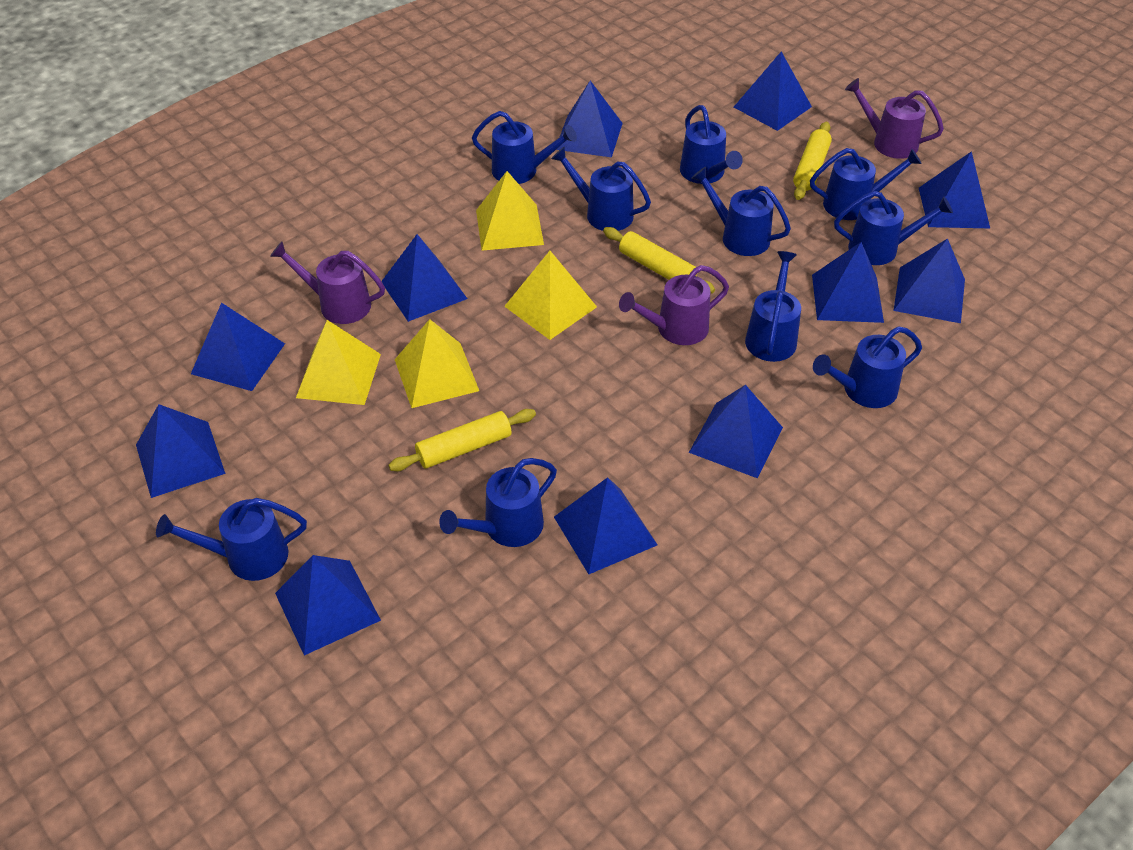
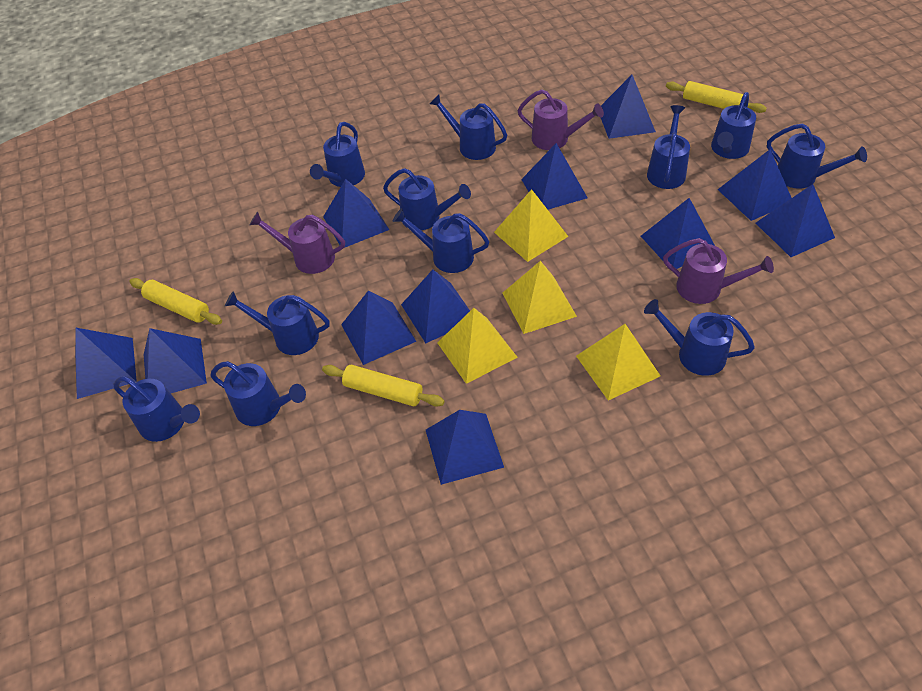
blue watering can: [156,498,307,581] [439,458,557,547] [472,111,577,184] [551,146,651,231] [680,105,743,184] [691,167,791,256] [745,251,801,362] [810,148,922,220] [813,326,922,408] [834,191,953,265] = 10 -> [114,376,200,442] [210,361,306,426] [225,291,330,355] [310,122,365,187] [383,168,471,230] [393,208,489,273] [430,94,507,160] [644,299,755,376] [647,105,690,189] [711,92,756,159] [767,123,867,189] = 11

